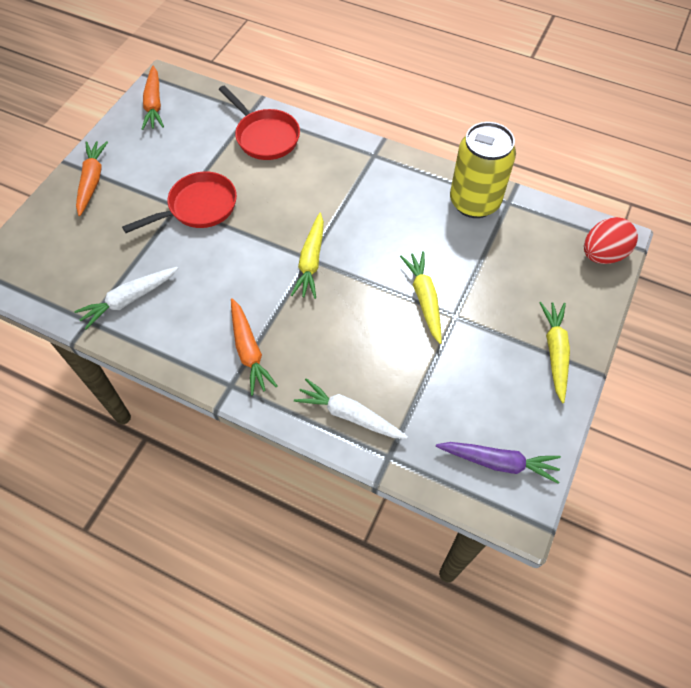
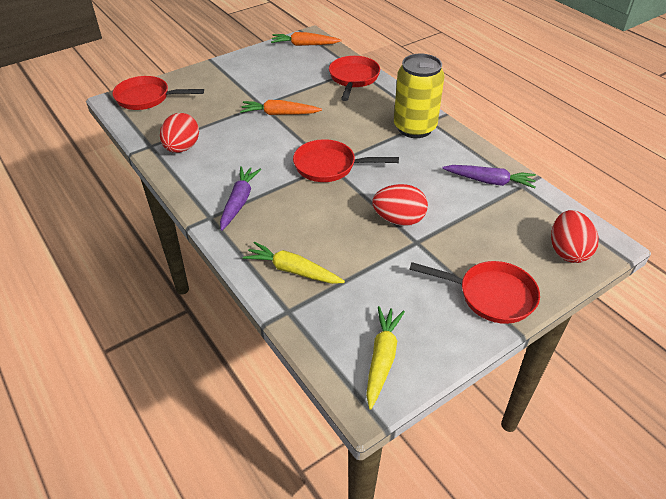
orange carrot: [76,141,108,216] [142,65,164,130] [231,298,278,396] = 3 -> [240,100,322,115] [271,32,341,46] = 2
purple carrot: [436,442,561,484] = 1 -> [220,166,261,231] [442,165,536,189] = 2
red egg: [584,217,638,264] = 1 -> [160,113,199,153] [372,184,428,226] [551,210,599,263] = 3
red pan: [122,171,237,233] [219,86,300,160] = 2 -> [112,76,204,110] [293,139,399,182] [329,56,380,101] [409,261,540,324] = 4
white carrot: [74,267,178,330] [294,378,408,439] = 2 -> none = 0
yellow carrot: [291,213,324,299] [400,251,442,344] [540,302,570,403] = 3 -> [243,242,345,284] [366,306,405,410] = 2

